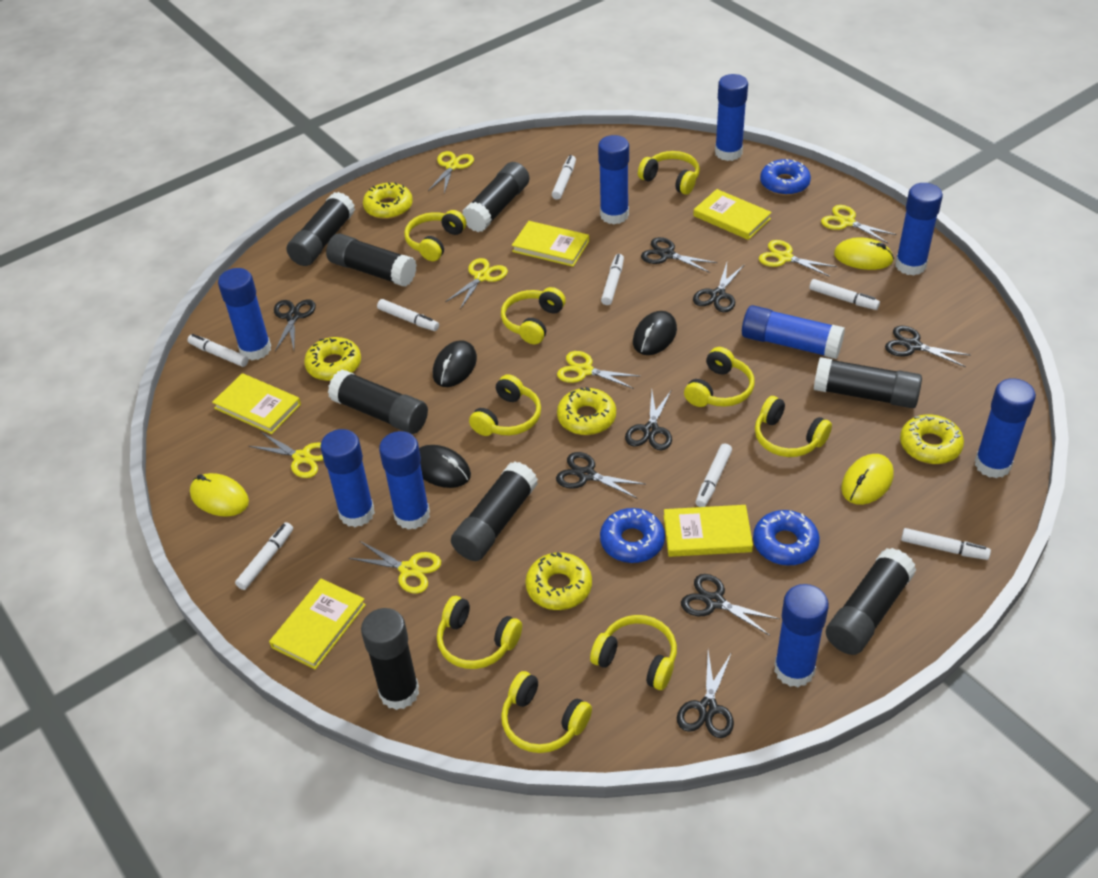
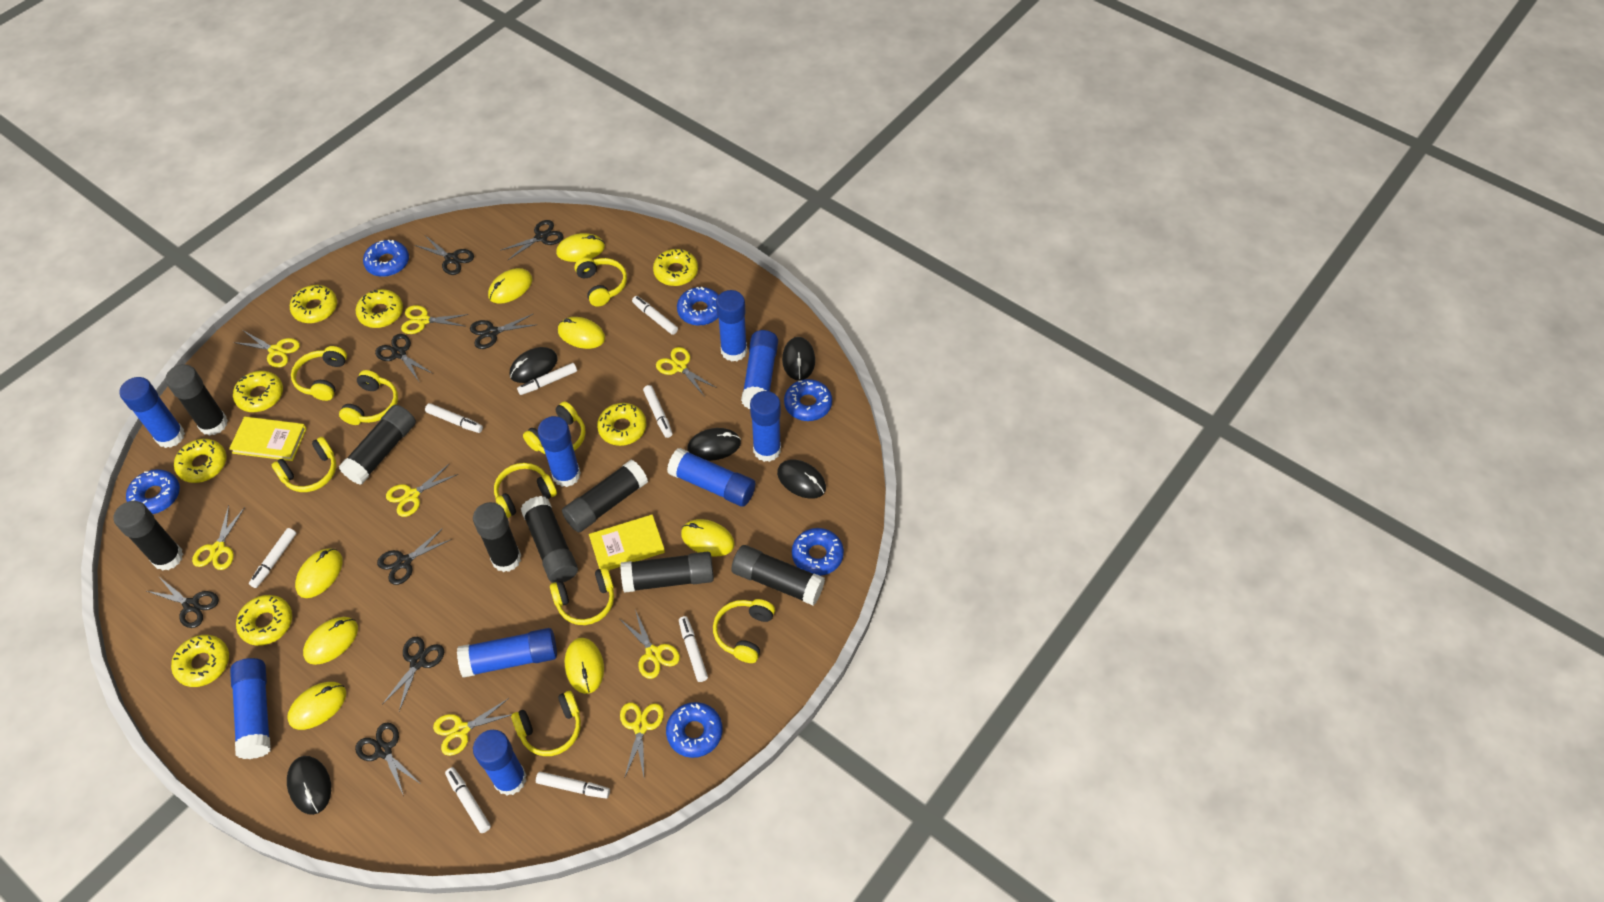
black mouse: [419,445,471,488] [433,340,477,387] [633,311,677,355] = 3 -> [287,756,331,815] [510,347,558,383] [687,428,741,461] [777,459,826,499] [782,337,815,381] = 5
blue donut: [600,508,665,563] [753,510,820,566] [760,159,811,196] = 3 -> [126,469,180,514] [363,239,409,277] [666,702,723,758] [677,286,719,326] [784,379,832,421] [792,528,844,576] = 6
yellow book: [212,373,301,434] [269,578,366,669] [512,221,589,267] [664,505,753,557] [693,189,772,240] = 5 -> [229,417,307,461] [589,515,665,570] = 2
yellow donut: [304,337,361,381] [363,182,413,219] [525,552,592,610] [557,387,616,435] [900,414,964,464] = 5 -> [171,635,229,687] [174,439,227,483] [233,371,283,412] [236,595,292,646] [290,285,337,323] [356,289,403,328] [597,403,646,446] [653,249,698,286] = 8
yellow mouse: [190,473,249,517] [834,237,894,270] [841,454,894,505] = 3 -> [287,682,346,730] [295,548,343,598] [303,617,358,665] [488,268,532,304] [556,233,605,262] [558,317,605,349] [565,638,604,694] [681,519,735,556] = 8
yellow scissors: [249,431,323,478] [349,541,441,594] [428,151,474,193] [445,258,508,309] [557,351,639,389] [759,240,837,277] [821,205,897,243] = 7 -> [192,505,245,570] [233,331,300,368] [386,463,458,517] [401,305,469,334] [433,698,512,756] [620,610,680,679] [620,703,664,779] [656,347,717,397] = 8

